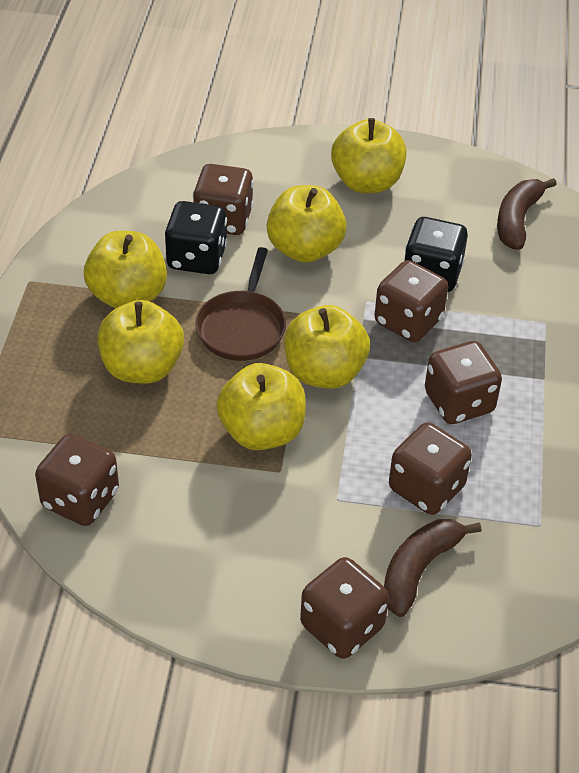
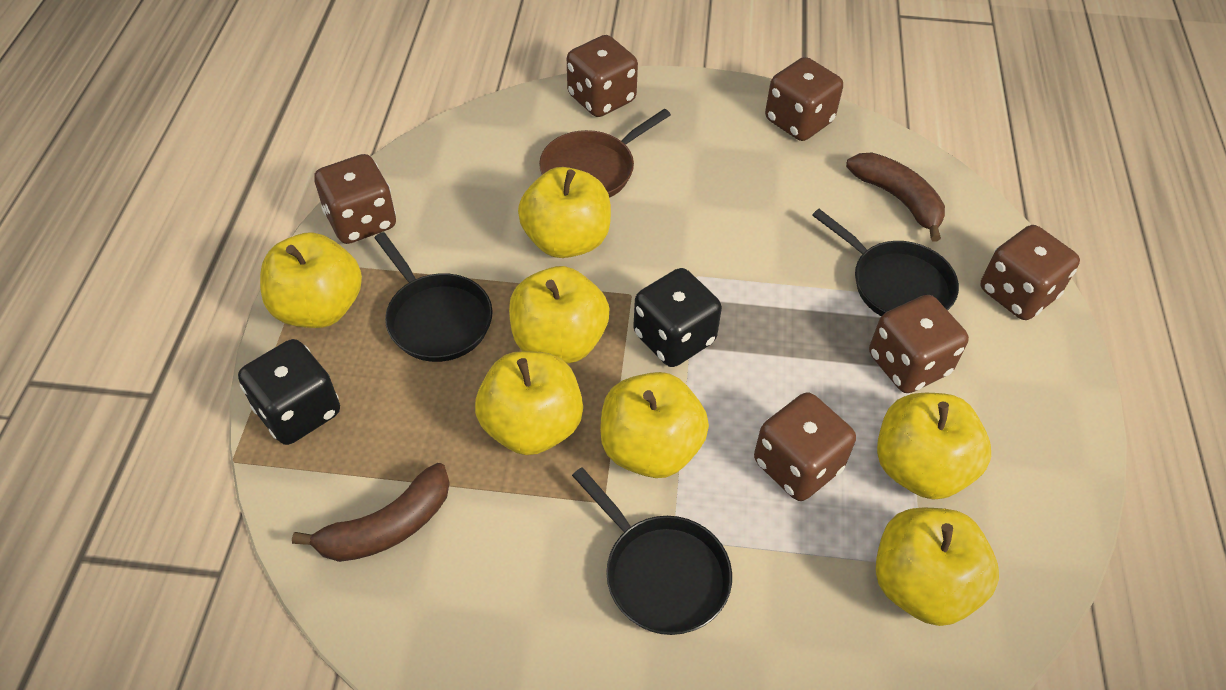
black pan: none = 0 -> [375,232,493,362] [572,467,732,635] [812,209,959,316] = 3
yellow apple: [84,231,167,308] [97,300,184,384] [216,363,306,450] [267,185,347,263] [284,305,370,389] [331,118,407,193] = 6 -> [260,232,362,328] [475,351,583,455] [509,266,609,364] [518,167,611,258] [600,372,709,478] [876,508,999,626] [877,393,991,500] = 7

